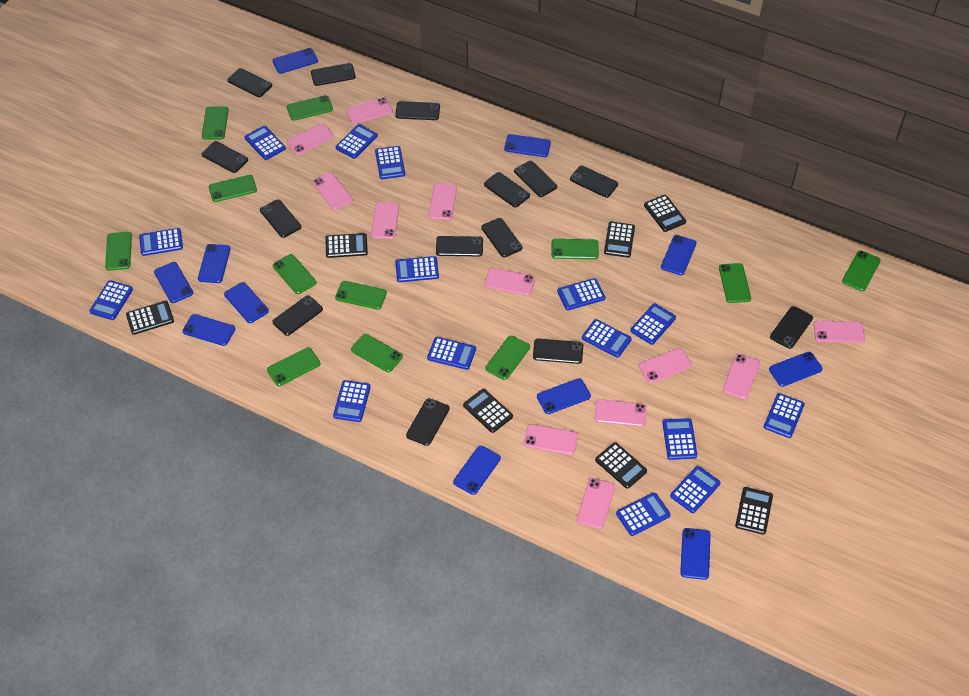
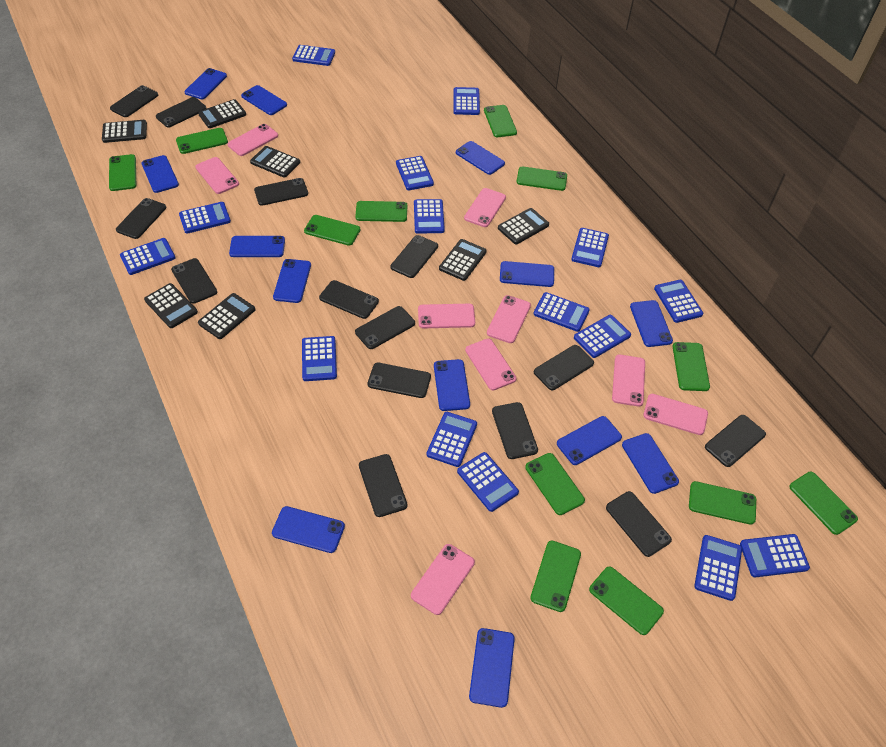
blue phone: [154,262,193,303] [182,314,235,346] [198,244,230,283] [224,282,269,323] [273,48,318,74] [453,446,501,495] [504,134,551,157] [537,378,591,414] [661,235,697,275] [680,528,711,580] [769,352,823,387] = 11 -> [141,155,179,193] [184,68,227,99] [229,236,285,257] [241,85,287,115] [272,506,345,553] [273,259,311,303] [434,359,470,411] [456,141,505,175] [469,628,515,708] [500,261,554,287] [557,416,622,465] [622,433,679,494] [630,300,673,347] = 13
pink phone: [287,124,334,155] [312,173,353,210] [346,97,393,125] [371,202,399,239] [429,183,457,220] [484,268,535,296] [524,424,578,455] [577,478,615,529] [594,399,647,427] [639,348,692,383] [723,354,760,399] [814,321,865,343] = 12 -> [195,157,239,194] [227,124,278,156] [411,544,475,615] [418,304,475,328] [464,188,506,227] [465,339,517,391] [487,295,531,343] [612,354,645,407] [643,394,708,435] = 9

